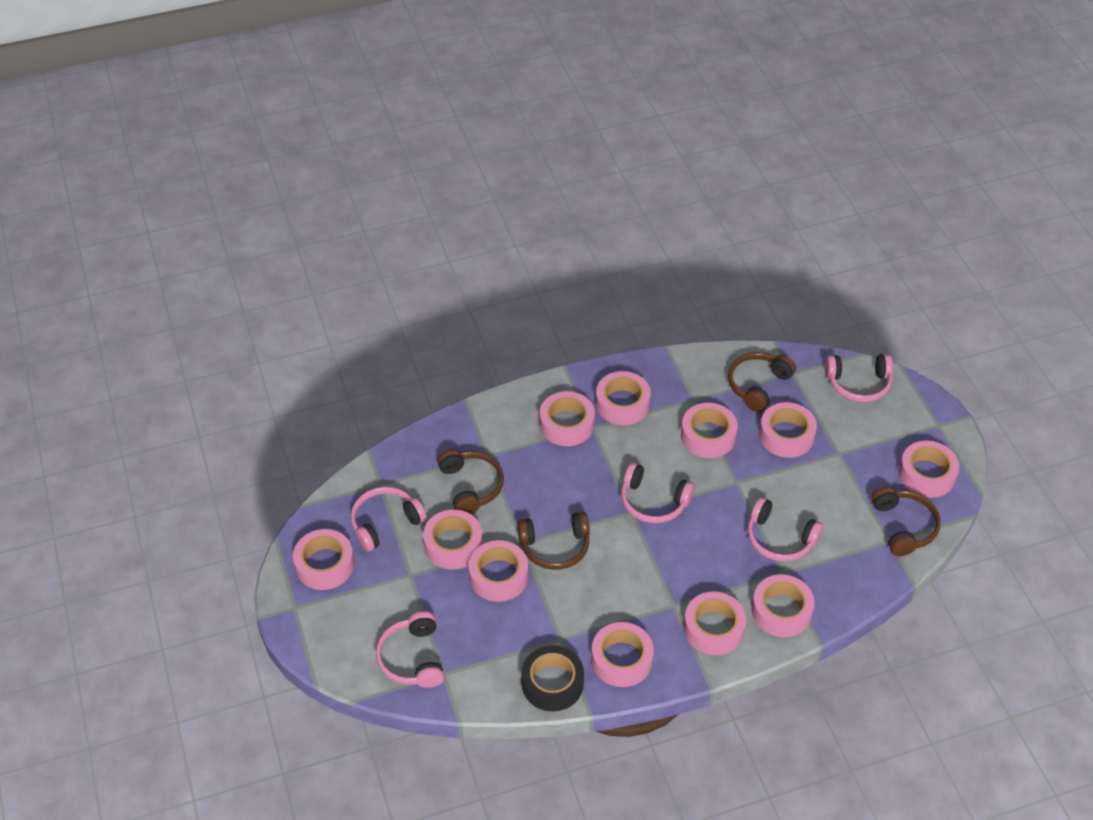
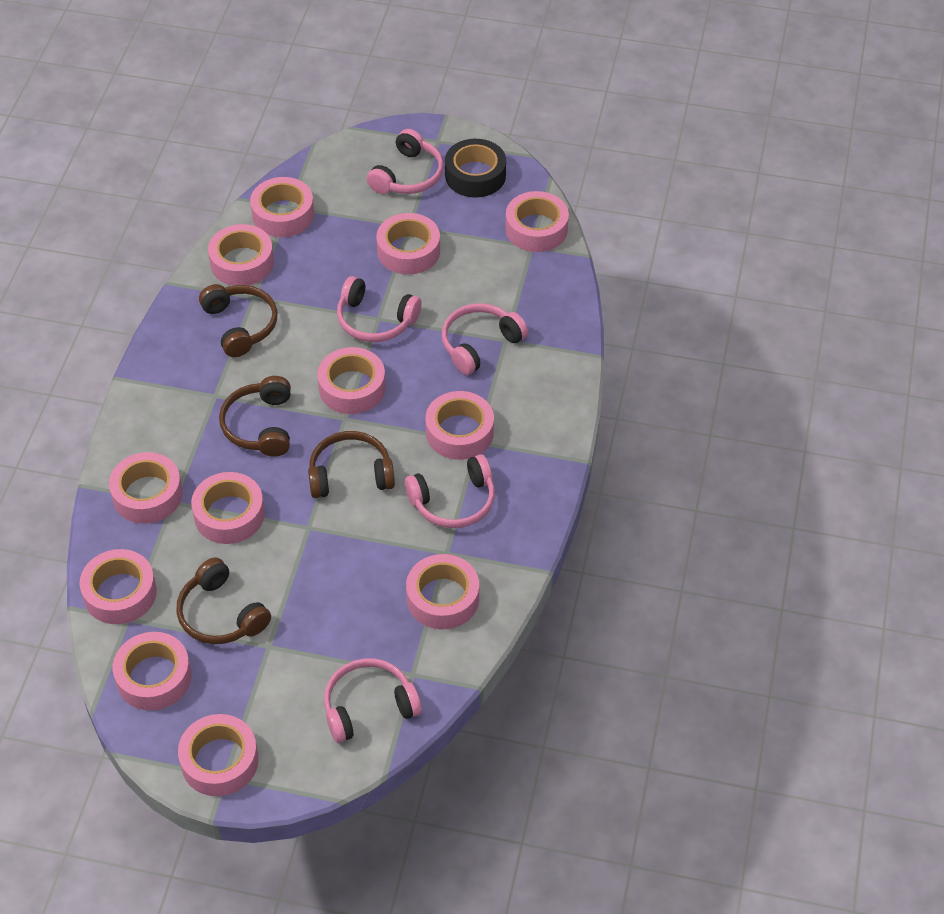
pink tape: [293,529,354,590] [423,510,482,570] [469,540,528,602] [540,391,595,446] [591,622,654,687] [596,371,651,425] [681,403,738,458] [684,592,746,655] [751,574,815,637] [759,402,817,458] [899,441,959,498] = 11 -> [80,549,157,624] [109,452,183,524] [113,632,192,710] [178,714,259,796] [191,472,265,544] [208,224,274,286] [250,177,314,237] [317,347,386,414] [376,213,440,275] [406,554,479,629] [425,391,494,460] [505,191,569,252] = 12

